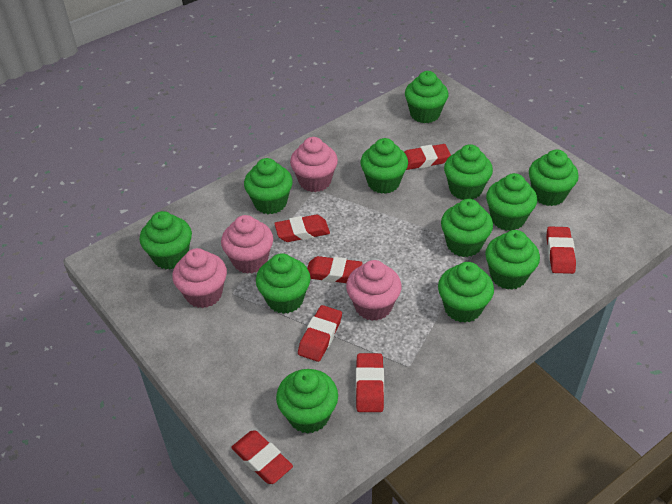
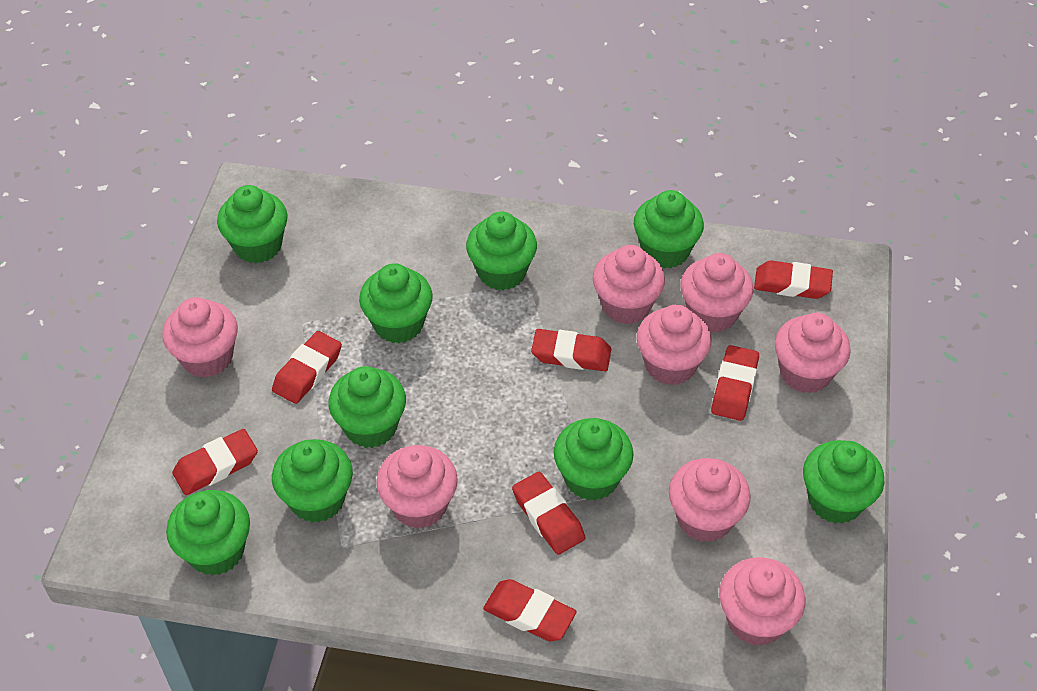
green cupcake: [140,211,192,270] [244,158,293,214] [256,253,311,314] [276,369,338,434] [360,138,408,194] [405,71,448,123] [438,262,494,323] [441,199,493,257] [444,144,493,200] [485,230,540,290] [486,173,537,231] [529,149,579,206] = 12 -> [166,490,250,576] [217,185,288,263] [272,439,353,523] [328,366,406,448] [359,263,433,343] [466,212,537,290] [554,418,634,501] [634,190,704,268] [803,440,885,524] = 9
pink cupcake: [172,248,227,308] [221,215,273,274] [290,137,338,192] [346,260,402,321] = 4 -> [162,297,238,378] [376,445,458,529] [593,245,665,324] [637,305,712,385] [669,458,751,542] [680,253,754,333] [719,557,805,646] [775,312,851,393] = 8

